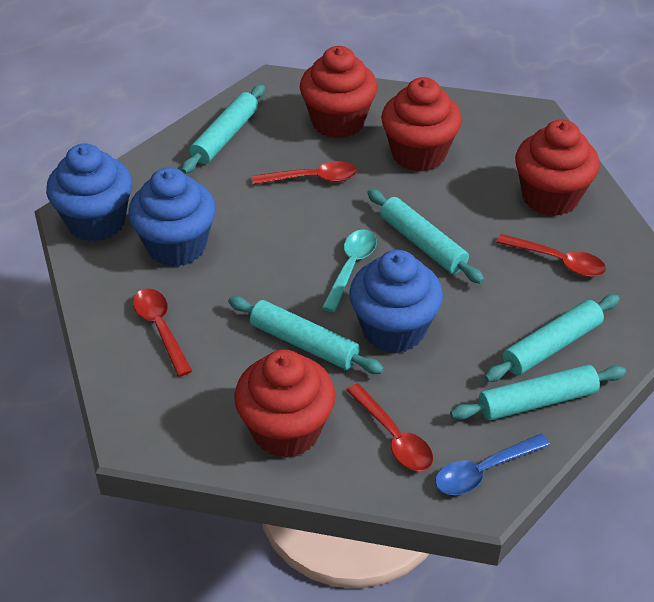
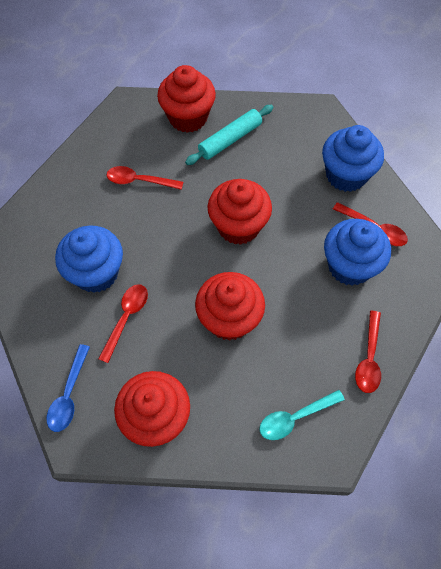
turquoise rolling pin: [181,85,265,174] [228,296,384,374] [367,189,484,284] [450,365,626,421] [484,294,620,382] = 5 -> [185,105,273,165] = 1

